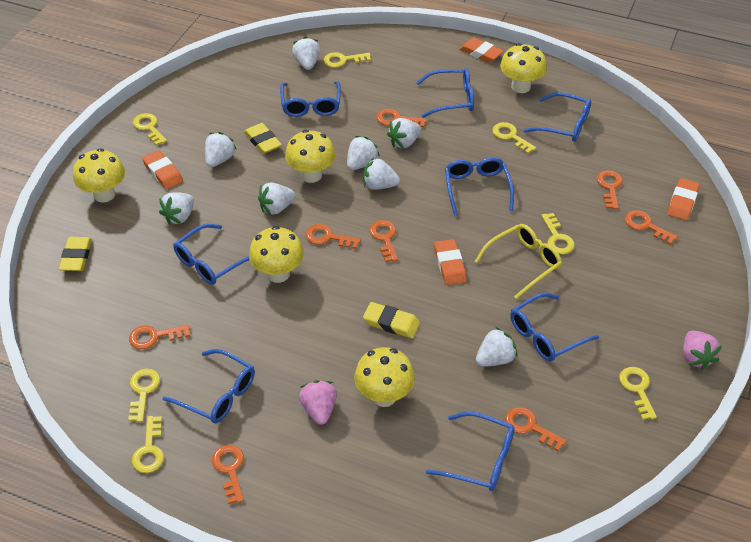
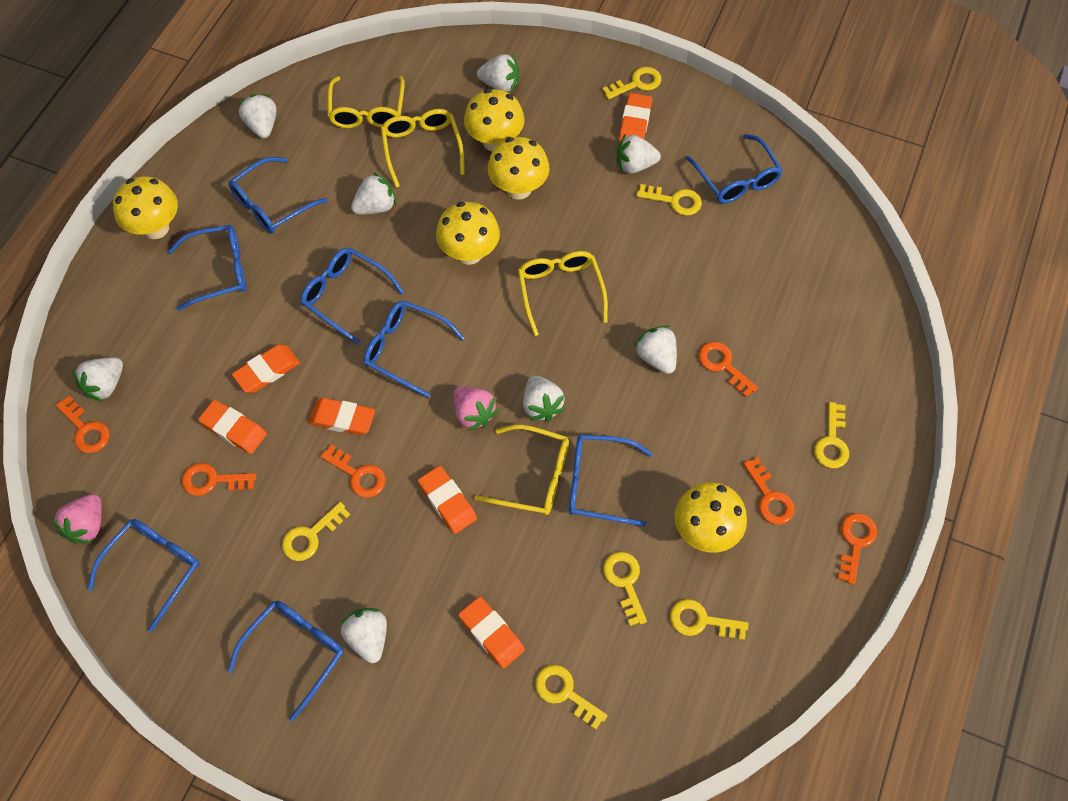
orange eraser: [142,150,183,189] [434,239,467,285] [459,37,504,63] [667,178,700,221] = 4 -> [198,400,267,454] [232,345,300,393] [308,398,375,435] [418,466,477,534] [458,596,525,669] [619,93,652,142] = 6
orange key: [129,324,190,349] [212,445,244,504] [305,224,361,249] [369,220,398,262] [376,109,427,127] [505,407,567,451] [597,170,623,209] [625,210,678,244] = 8 -> [56,396,110,453] [182,463,256,496] [320,444,386,498] [698,342,758,397] [743,457,795,525] [838,513,877,585] = 6
yellow eraser: [59,237,92,271] [244,123,282,154] [363,302,420,338] = 3 -> none = 0
yellow glasses: [475,224,562,299] = 1 -> [327,76,405,128] [381,109,465,188] [474,425,569,515] [518,251,608,336] = 4

